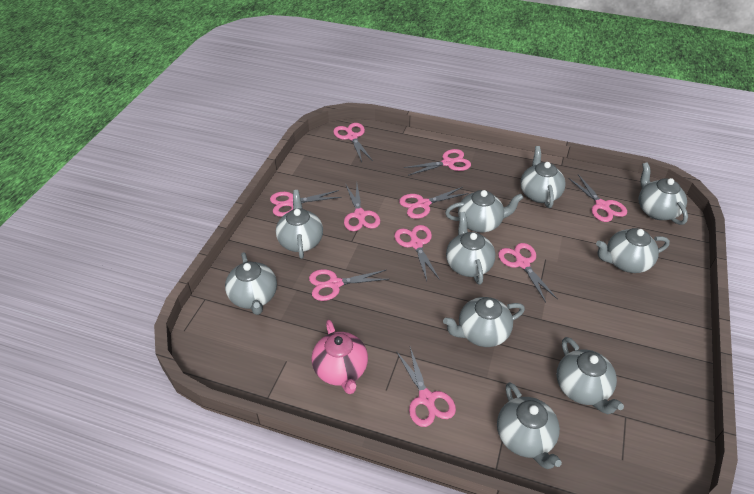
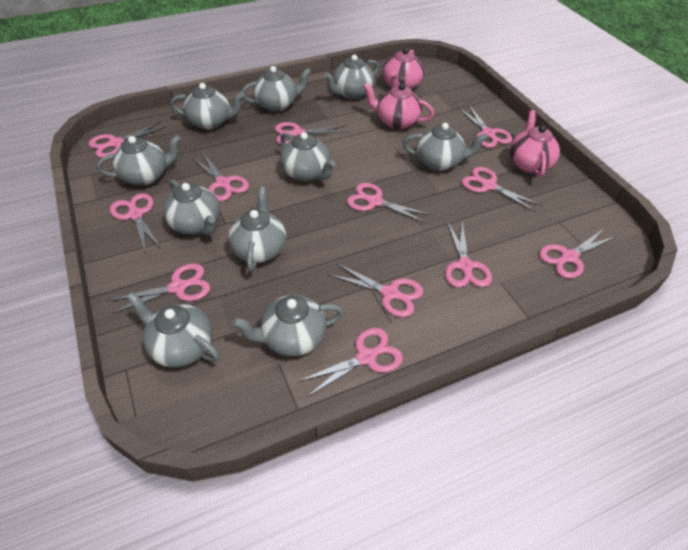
pink scissors: [270,190,342,217] [309,269,390,301] [333,123,373,162] [344,185,380,231] [394,225,440,281] [396,347,456,427] [399,187,469,219] [404,149,471,176] [498,243,558,302] [568,174,627,222] = 10 -> [89,122,166,158] [108,263,210,314] [110,193,161,252] [191,152,249,201] [275,122,347,145] [298,328,403,397] [329,263,423,317] [347,183,431,223] [445,221,492,288] [459,105,512,148] [462,167,542,212] [539,229,617,279] = 12
pink teapot: [311,320,368,394] = 1 -> [363,83,434,129] [383,48,424,89] [509,110,560,177] = 3

